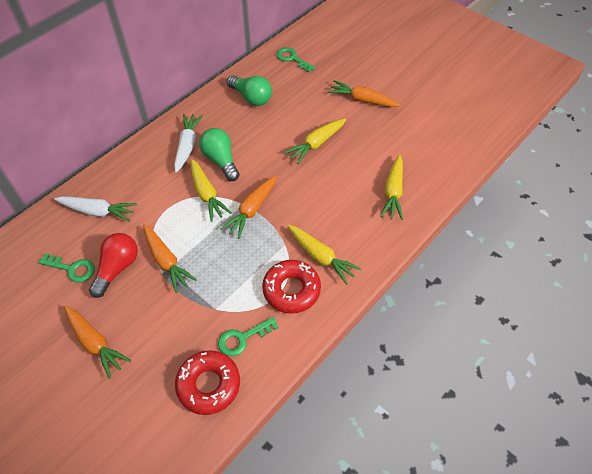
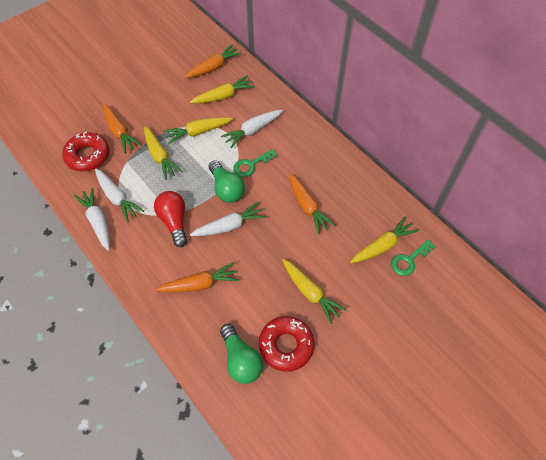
green key: [38,253,95,283] [218,317,279,357] [277,47,315,73] = 3 -> [233,149,277,177] [391,239,435,276] = 2
white carrot: [54,196,137,222] [174,114,203,173] = 2 -> [74,187,110,251] [95,169,144,222] [190,202,267,236] [221,110,283,148] = 4
yellow carrot: [191,159,232,222] [284,119,346,164] [288,225,361,285] [380,155,403,220] = 4 -> [144,126,183,180] [163,117,233,144] [190,75,255,104] [282,259,347,324] [350,216,419,263] = 5

